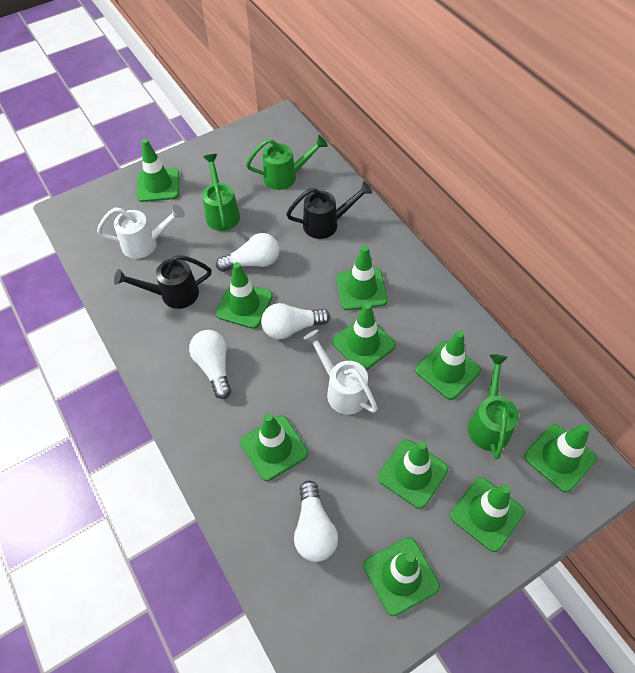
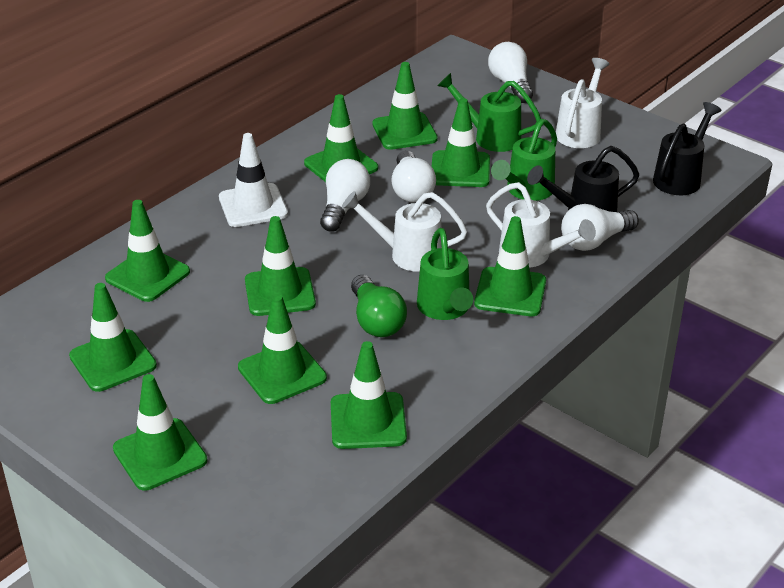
green light bulb: none = 0 -> [351,275,407,337] = 1
white traffic cone: none = 0 -> [219,133,288,227] = 1
white watering can: [97,204,185,259] [303,330,378,415] = 2 -> [342,191,467,272] [486,182,596,268] [556,58,610,148] = 3

